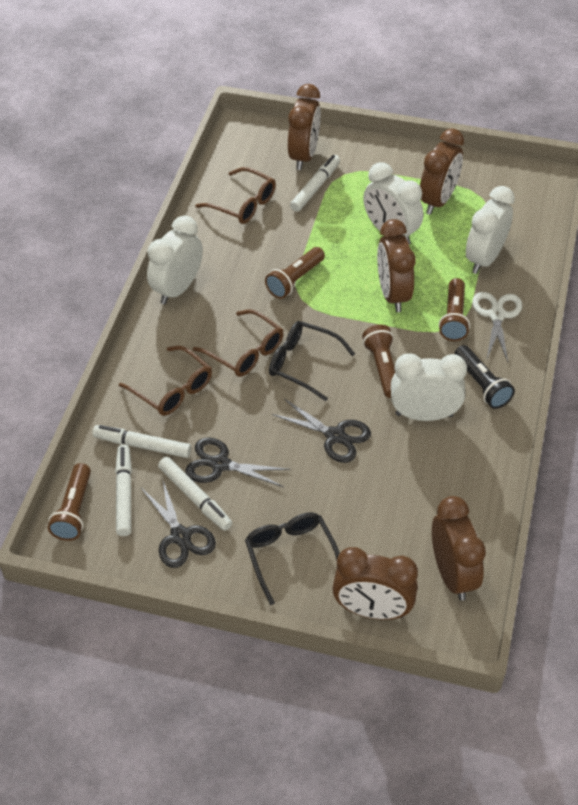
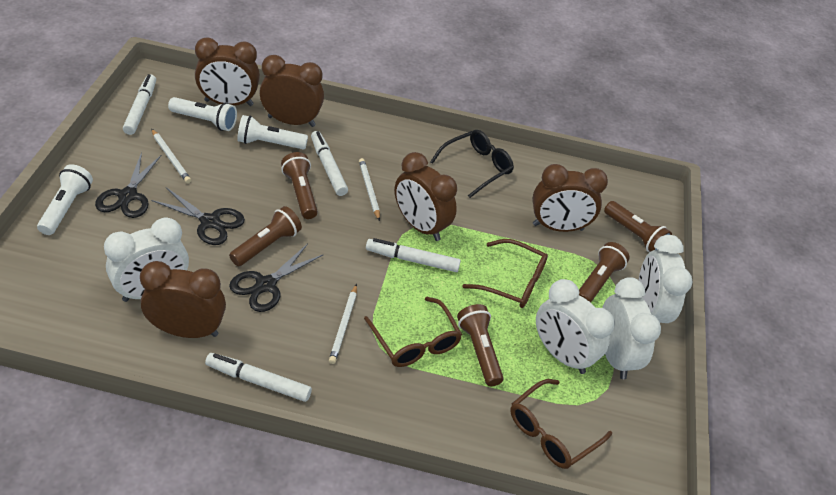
black flashlight: [454,345,515,409] = 1 -> none = 0
black glasses: [245,512,340,605] [269,321,355,401] = 2 -> [430,130,514,198] = 1
brown flashlight: [48,463,91,541] [265,247,325,299] [362,325,395,398] [439,278,470,341] = 4 -> [229,206,302,266] [281,152,318,219] [457,304,504,386] [579,242,629,303] [604,201,672,252] = 5
white flashlight: none = 0 -> [37,164,93,235] [168,97,237,131] [237,115,308,149] = 3
white pencil: none = 0 -> [151,129,191,183] [329,284,357,364] [359,158,380,221] = 3
white scissors: [472,292,522,362] = 1 -> none = 0

